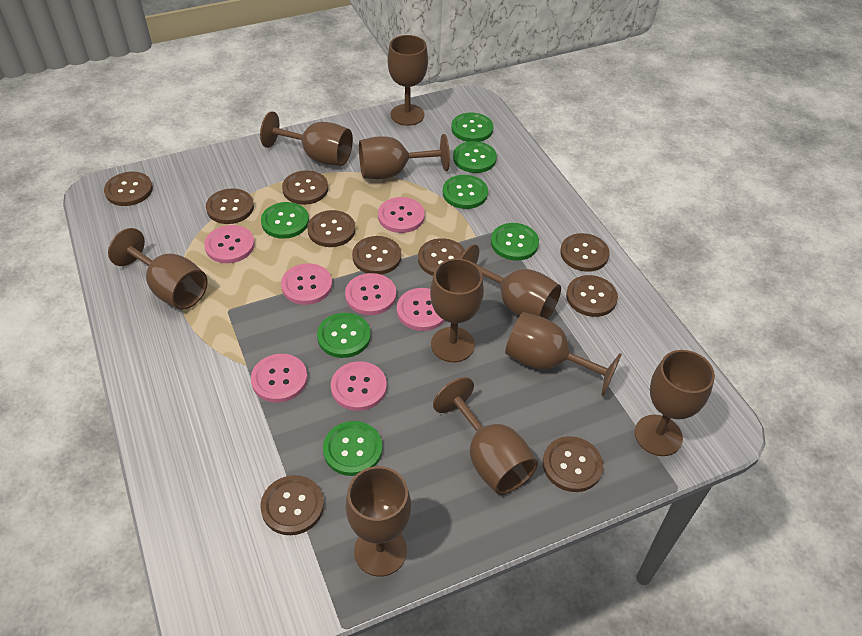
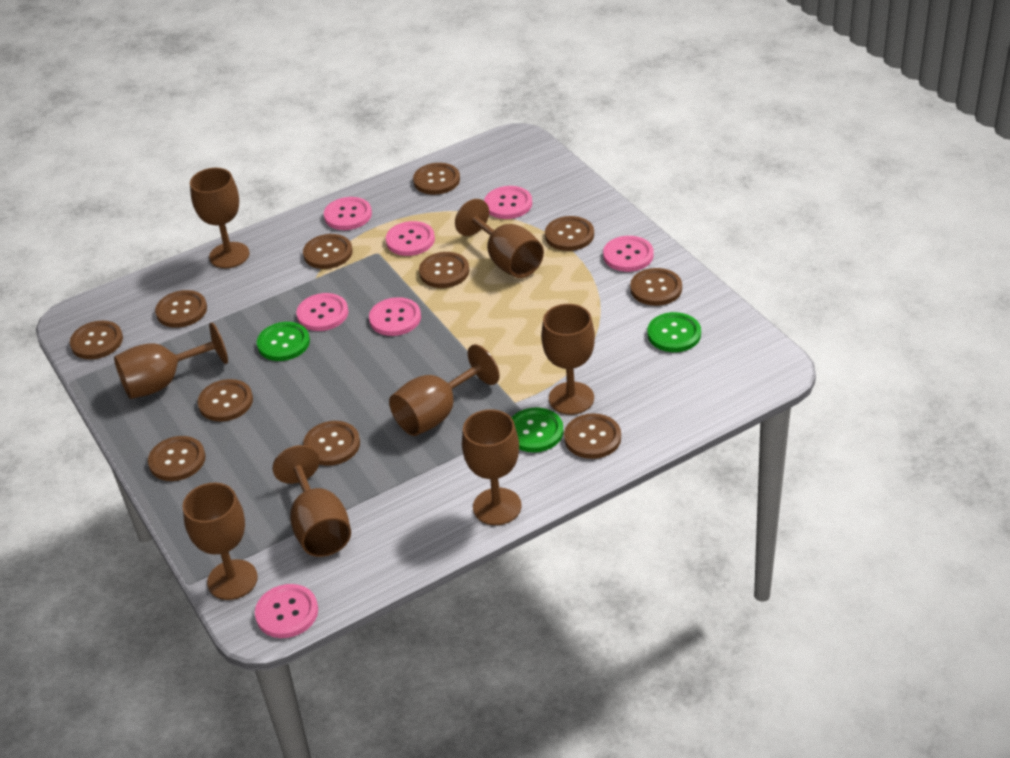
brown button: [104,172,153,206] [206,188,254,224] [260,475,324,535] [282,170,328,205] [307,210,355,247] [352,236,401,275] [418,238,465,276] [543,436,603,492] [560,233,610,272] [566,275,618,317] = 10 -> [70,320,123,359] [148,436,205,481] [155,290,207,328] [198,379,253,422] [303,234,353,269] [303,421,360,466] [413,163,460,195] [419,252,469,288] [545,216,594,251] [564,413,621,459] [630,268,682,306] = 11
brown goblet: [108,228,208,310] [260,111,353,166] [346,466,411,577] [359,134,450,179] [388,35,428,126] [430,259,484,362] [433,377,538,495] [460,244,561,319] [505,312,622,396] [635,350,715,456] = 10 -> [114,322,228,399] [183,483,258,600] [190,168,250,268] [273,445,351,557] [389,344,500,436] [455,199,544,278] [462,409,522,525] [541,304,595,415] = 8
green button: [261,202,309,239] [317,313,371,358] [323,421,382,476] [443,175,488,209] [451,113,493,142] [453,141,497,173] [491,223,539,261] = 7 -> [257,322,310,361] [511,408,563,452] [648,312,701,352] = 3

